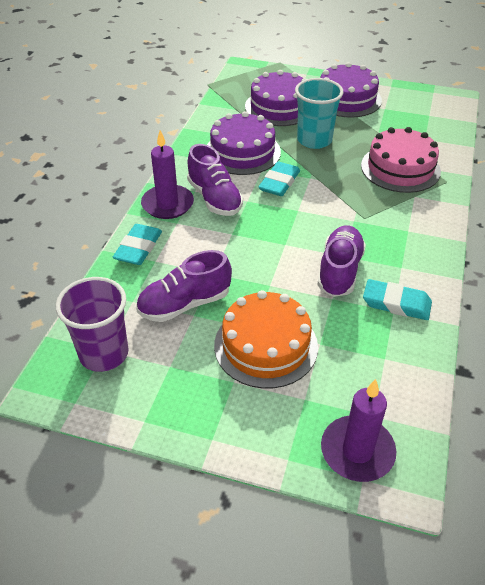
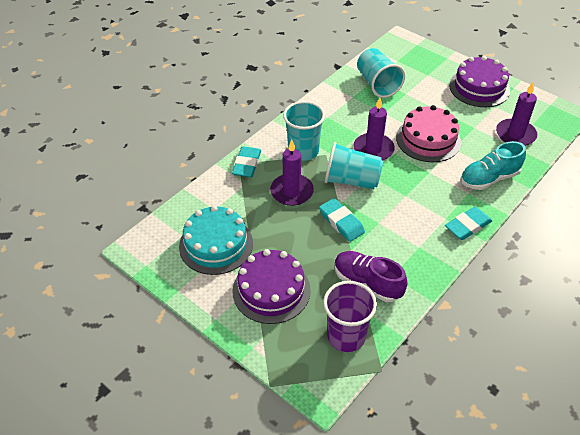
orange cake: [214,290,318,389] = 1 -> none = 0
purple cake: [207,111,281,175] [245,70,306,126] [320,62,382,118] = 3 -> [232,249,311,324] [449,56,510,107] = 2
purple candle: [141,130,194,219] [321,379,396,482] = 2 -> [270,140,314,206] [353,98,395,160] [496,82,537,146] = 3
purple shoe: [136,250,232,322] [187,144,243,216] [317,225,366,297] = 3 -> [334,251,408,302] = 1
turquoise cake: none = 0 -> [179,205,253,275] = 1
turquoise cup: [295,78,343,149] = 1 -> [283,101,325,161] [325,142,383,189] [357,48,405,98] = 3
turquoise shoe: none = 0 -> [460,141,526,190] = 1

